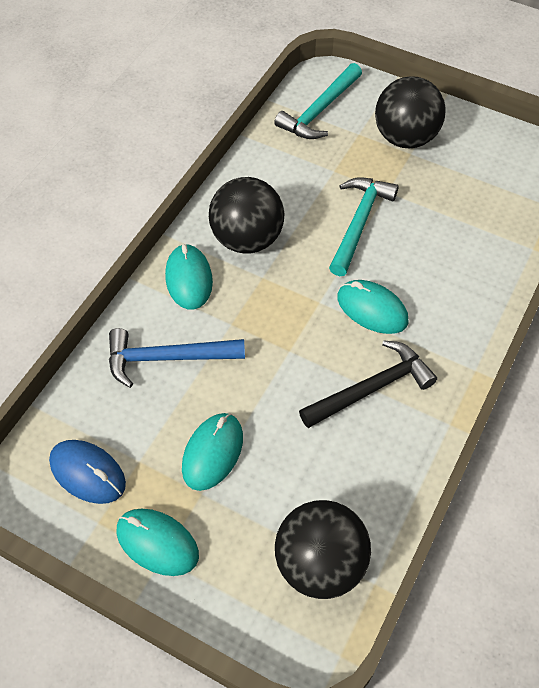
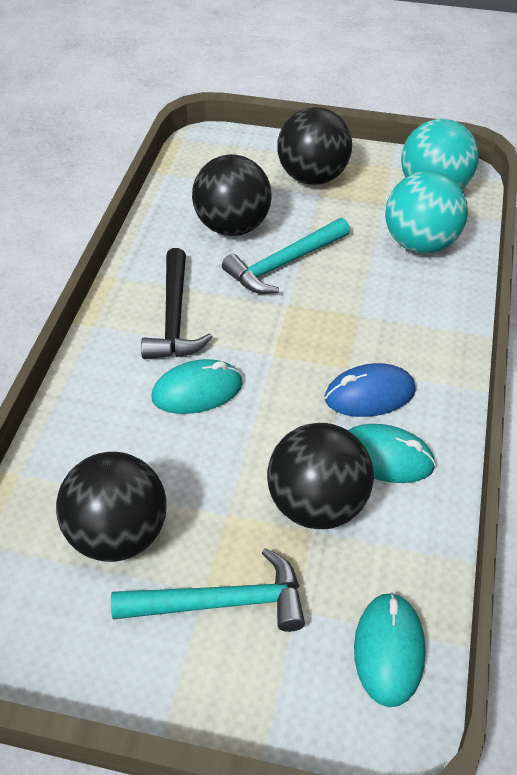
black ball: [209,177,284,254] [275,500,371,599] [375,76,445,148] = 3 -> [56,452,167,562] [192,154,272,236] [267,423,374,529] [277,107,352,185] = 4
blue hammer: [109,328,245,388] = 1 -> none = 0
turquoise ball: none = 0 -> [385,171,468,254] [401,119,479,189] = 2
turquoise mouse: [116,508,199,576] [165,244,213,310] [182,413,243,491] [337,280,409,334] = 4 -> [152,359,243,414] [348,424,436,483] [354,592,426,707] = 3

